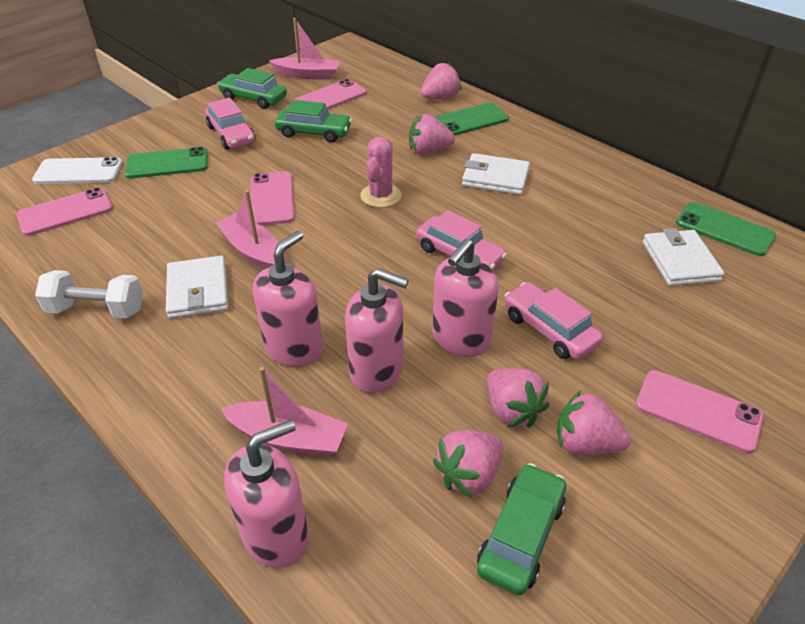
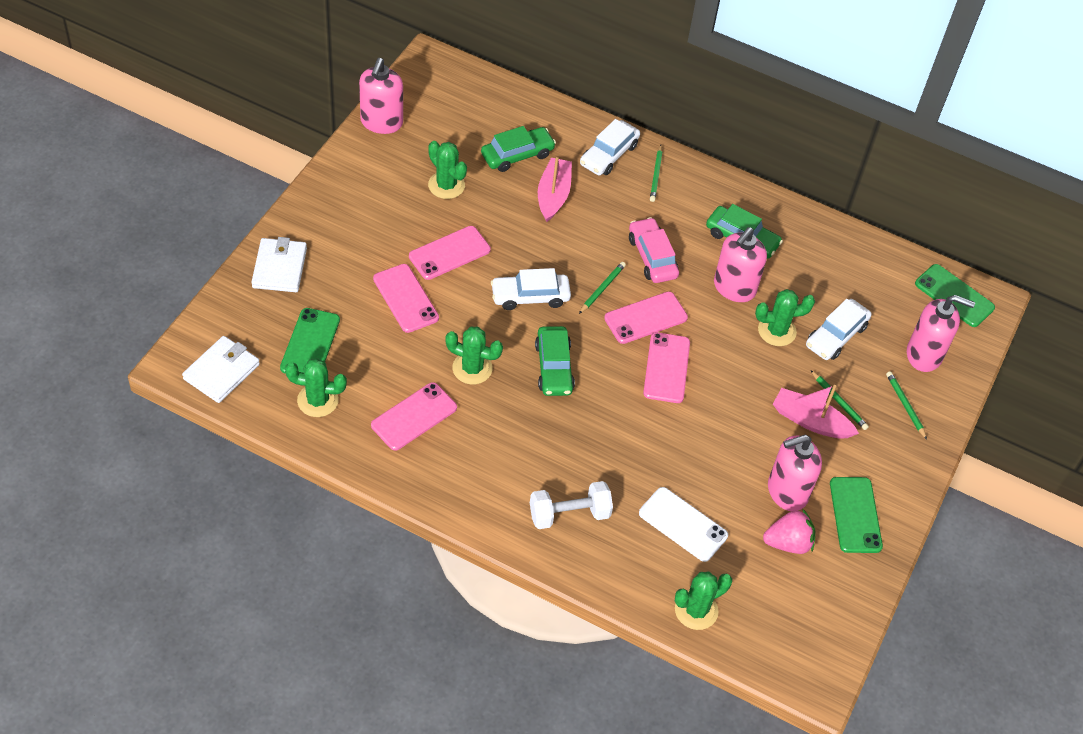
green cactus: none = 0 -> [285,358,347,417] [428,141,467,199] [445,327,503,385] [675,572,732,630] [755,289,815,346] = 5
green pencil: none = 0 -> [579,262,626,314] [650,145,663,202] [811,370,869,430] [886,371,927,440] = 4
pink boat: [216,190,284,269] [221,367,348,456] [269,18,340,80] = 3 -> [538,157,572,222] [773,385,859,439] = 2
pink cactus: [360,137,402,208] = 1 -> none = 0
pink car: [205,98,255,150] [416,210,507,270] [504,282,603,360] = 3 -> [629,217,679,283] = 1
pink phone: [16,187,113,236] [250,171,294,225] [295,79,367,109] [636,370,764,453] = 4 -> [371,382,457,450] [373,264,439,333] [409,226,491,280] [604,292,688,344] [643,332,690,403] = 5
pink strawberry: [409,114,455,154] [421,62,462,99] [433,430,503,498] [487,368,550,428] [557,391,631,455] = 5 -> [763,508,815,554] = 1
white car: none = 0 -> [491,268,571,310] [580,119,640,175] [806,299,872,360] = 3
white wallet: [166,256,228,319] [462,153,530,195] [643,228,725,286] = 3 -> [182,336,260,403] [251,237,307,292] = 2

